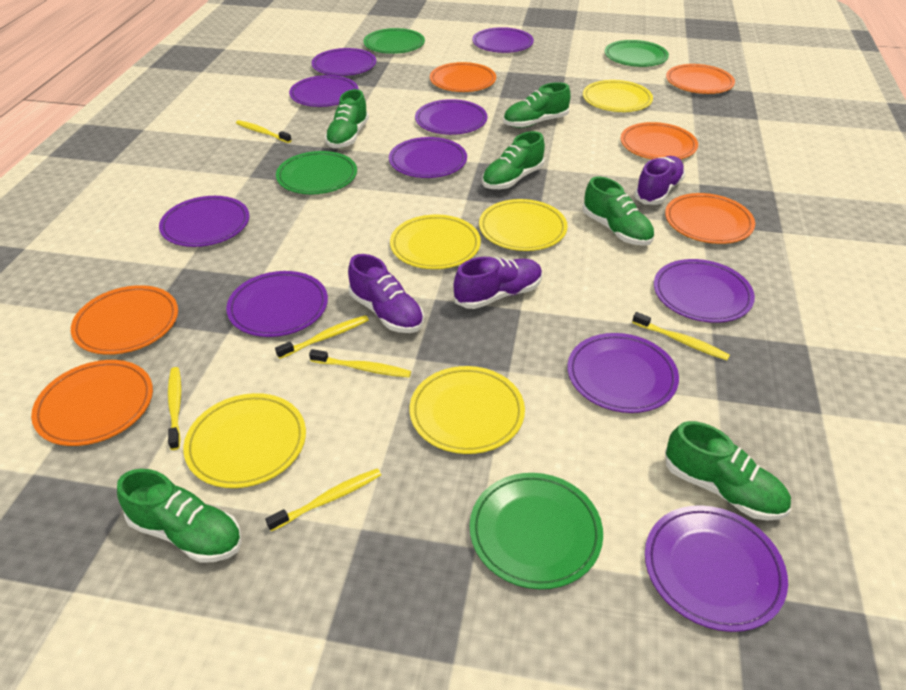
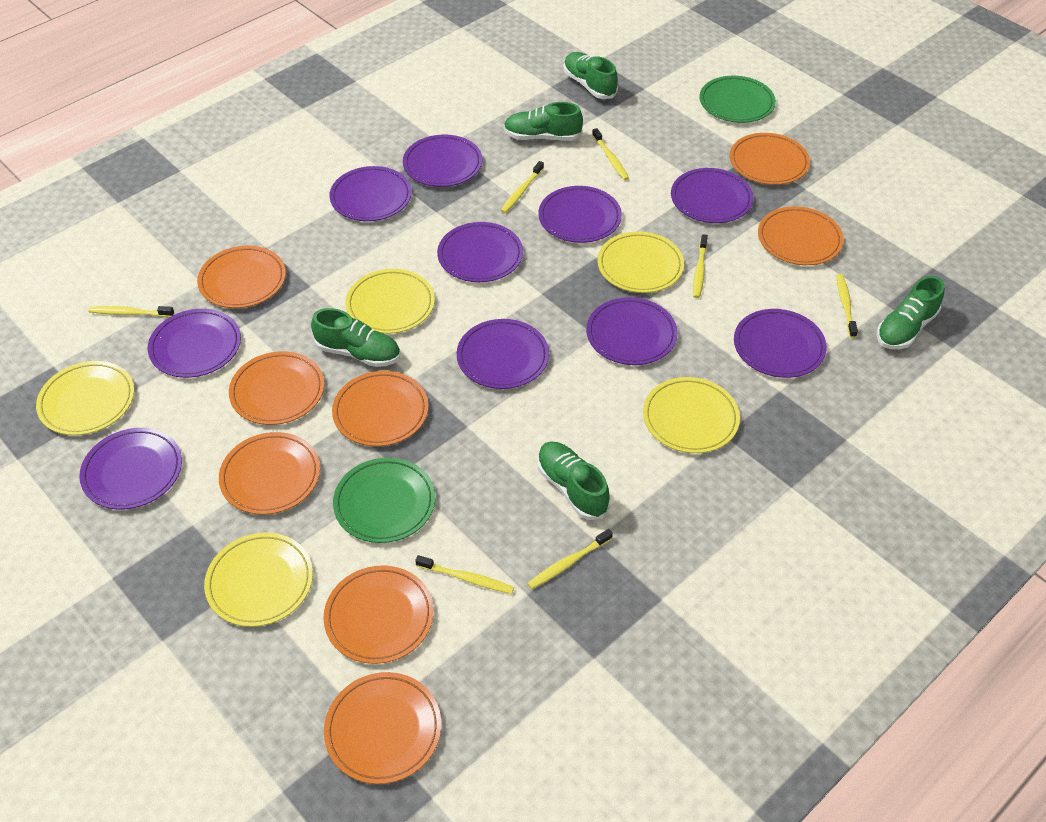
green plate: [276,151,357,194] [364,28,425,54] [470,473,603,589] [605,40,669,67] = 4 -> [333,458,435,543] [699,76,776,123] = 2
green shoe: [117,469,242,563] [325,89,369,148] [482,131,545,189] [503,82,571,128] [582,177,654,246] [665,421,791,521] = 6 -> [311,308,400,367] [504,102,583,141] [537,441,610,520] [564,52,618,99] [876,276,944,349] = 5
orange plate: [31,360,153,446] [71,285,178,355] [430,62,496,92] [620,122,698,160] [665,193,755,244] [666,64,735,94] = 6 -> [197,246,286,308] [219,432,320,515] [229,351,324,425] [323,565,434,664] [324,672,441,784] [332,371,429,446] [730,133,810,185] [758,206,844,265] = 8
purple shoe: [348,254,424,333] [453,257,543,309] [634,156,685,205] = 3 -> none = 0
yellow toothbrush: [168,367,181,450] [236,120,292,143] [265,468,381,531] [275,315,369,359] [309,349,411,378] [632,312,730,360] = 6 -> [88,306,174,317] [415,555,514,594] [501,161,544,213] [527,529,613,589] [592,128,629,180] [693,234,708,298] [836,274,858,338] = 7

